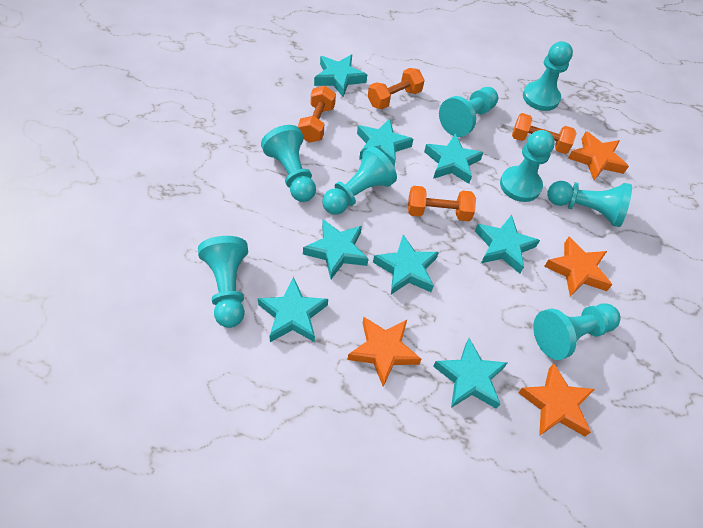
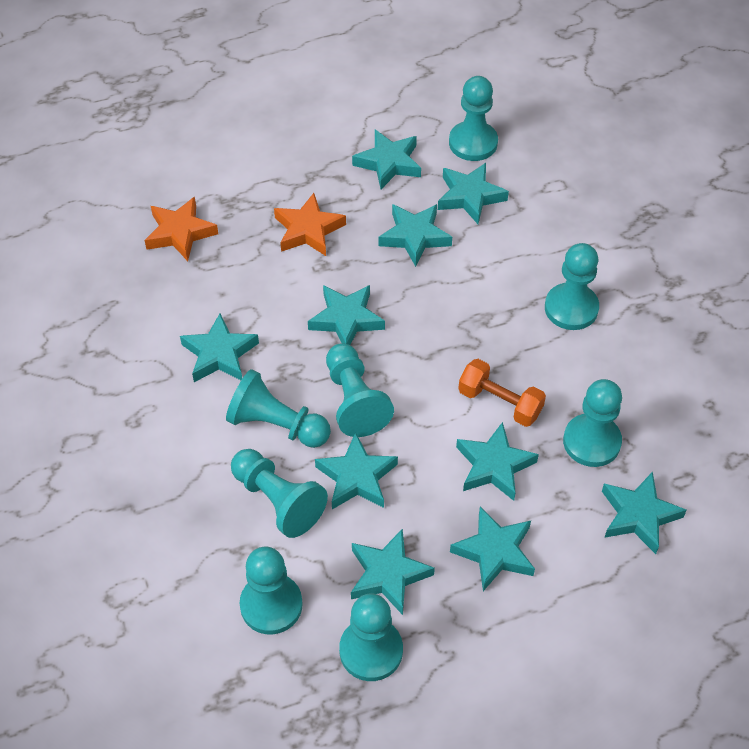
orange dumbbell: [298,86,336,143] [368,68,425,109] [408,186,476,221] [512,113,577,154] = 4 -> [458,359,546,427] = 1
orange star: [347,317,422,387] [518,364,595,436] [544,237,612,297] [568,131,629,180] = 4 -> [144,197,218,261] [274,193,346,256] = 2
turquoise star: [258,277,328,342] [303,219,368,279] [314,55,367,97] [357,119,413,167] [373,235,439,294] [424,133,484,184] [433,338,507,409] [475,215,540,274] = 8 -> [180,313,259,382] [308,285,385,345] [315,432,398,509] [351,528,435,615] [352,130,421,189] [379,204,452,267] [438,163,509,224] [450,507,535,591] [456,422,539,501] [602,472,687,554] = 10

